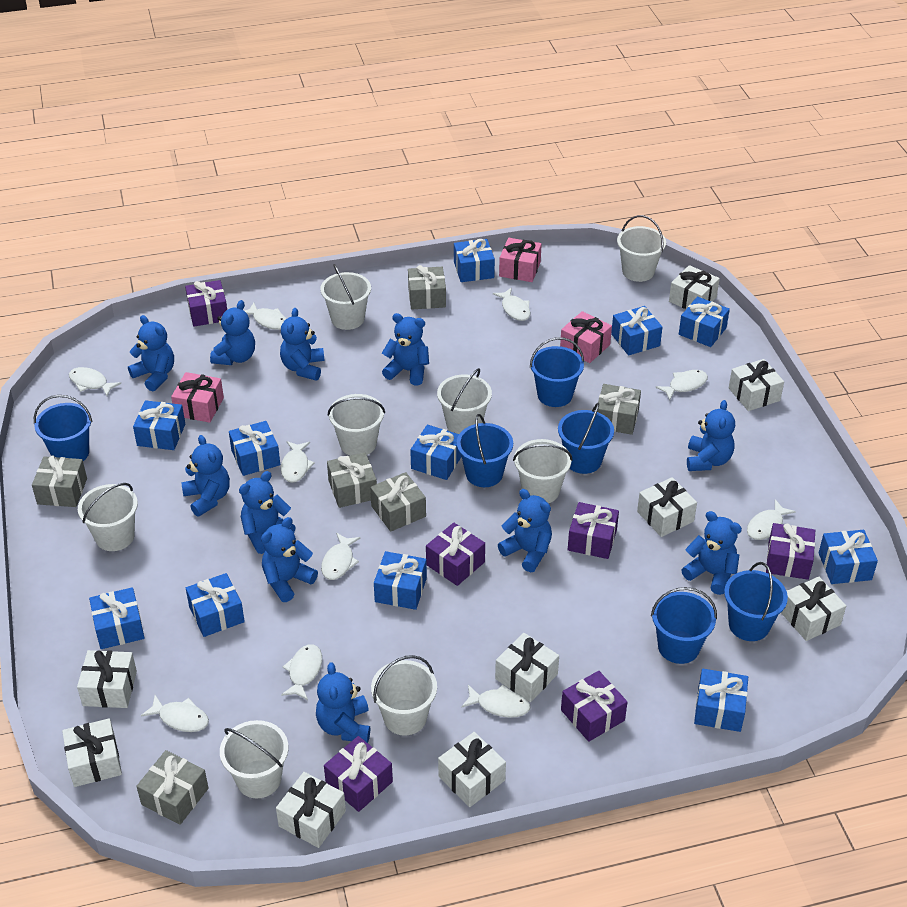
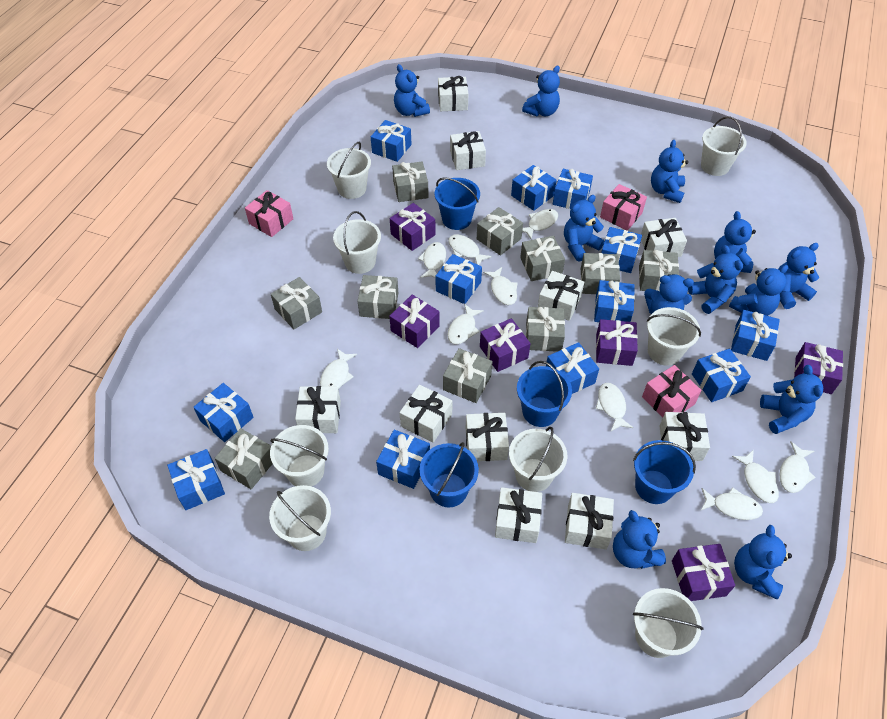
blue bucket: [34,395,93,461] [457,414,513,487] [530,337,584,407] [558,403,614,474] [651,587,717,664] [724,562,788,641] = 6 -> [420,442,479,507] [435,177,480,230] [517,361,572,427] [633,440,696,504] = 4
blue gift: [89,587,145,649] [133,400,185,450] [186,573,245,637] [229,421,280,476] [374,551,427,610] [410,424,461,480] [454,239,495,282] [611,306,663,356] [679,296,730,347] [694,669,748,732] [819,530,878,584] = 11 -> [167,449,225,510] [193,383,254,442] [371,120,412,162] [376,430,430,489] [436,254,482,304] [511,165,556,211] [546,342,599,394] [553,169,593,209] [594,280,635,322] [601,227,642,273] [692,349,751,402] [731,310,780,361] = 12
blue teddy bear: [128,315,174,392] [181,435,230,517] [210,300,255,365] [239,471,296,554] [261,517,318,602] [280,308,324,380] [316,662,370,743] [382,313,429,386] [498,489,552,572] [682,511,742,595] [687,400,735,471] = 11 -> [394,64,430,117] [522,66,560,117] [564,195,605,262] [613,510,666,569] [644,274,694,314] [651,140,688,203] [688,245,743,314] [714,211,756,273] [729,265,788,316] [734,525,792,599] [760,365,823,434] [778,243,820,309] = 12
grey gift: [32,456,87,507] [136,750,208,825] [327,453,377,508] [370,472,426,532] [408,265,446,309] [597,384,641,435] = 6 -> [215,428,273,489] [271,277,322,329] [357,275,398,319] [392,162,429,202] [443,348,493,403] [477,207,523,256] [520,236,565,281] [526,307,565,352] [581,253,620,294] [639,250,679,292] = 10
white gift: [62,718,122,787] [77,650,137,708] [276,772,346,848] [438,732,506,807] [495,633,559,702] [637,477,697,537] [669,265,720,309] [729,359,784,411] [781,577,846,641] = 9 -> [295,386,341,433] [399,385,453,443] [438,76,468,111] [450,131,486,170] [466,413,509,461] [495,487,542,543] [538,271,584,321] [565,493,614,550] [641,218,687,257] [659,412,710,461] = 10

